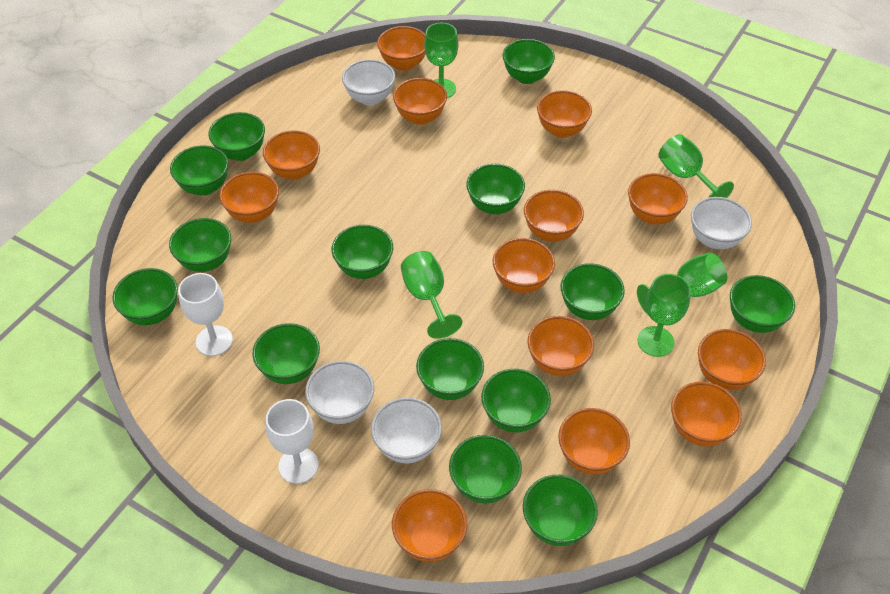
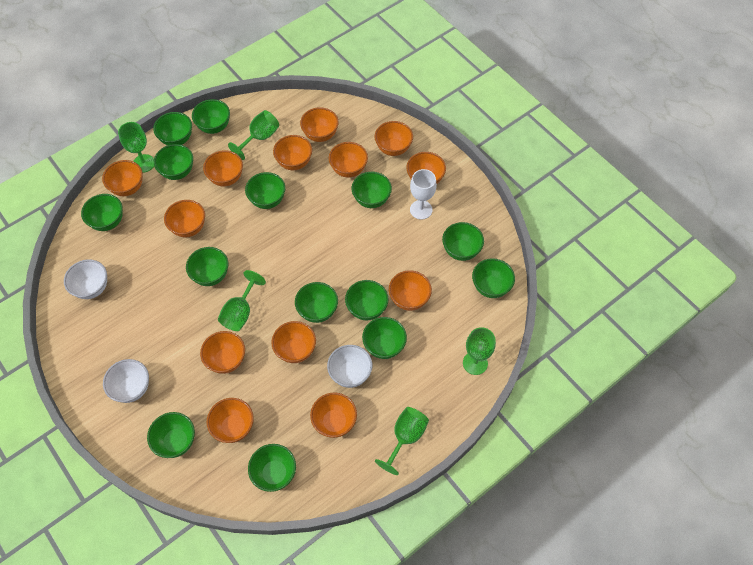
white bowl: [305,361,374,424] [342,59,395,106] [371,397,442,463] [691,197,752,249] = 4 -> [64,259,107,299] [103,359,149,403] [327,345,372,388] = 3
white goblet: [178,273,233,356] [266,399,319,484] = 2 -> [410,169,437,220] = 1

